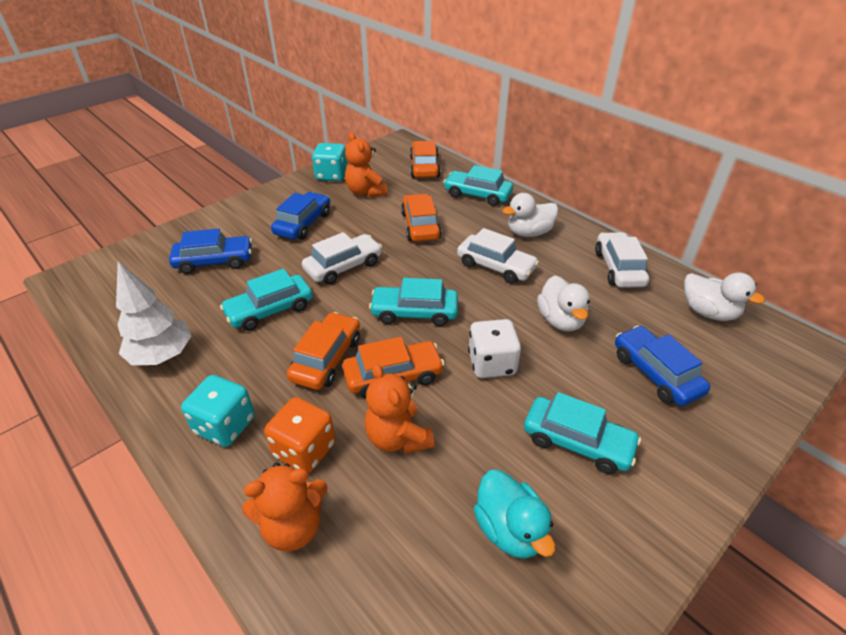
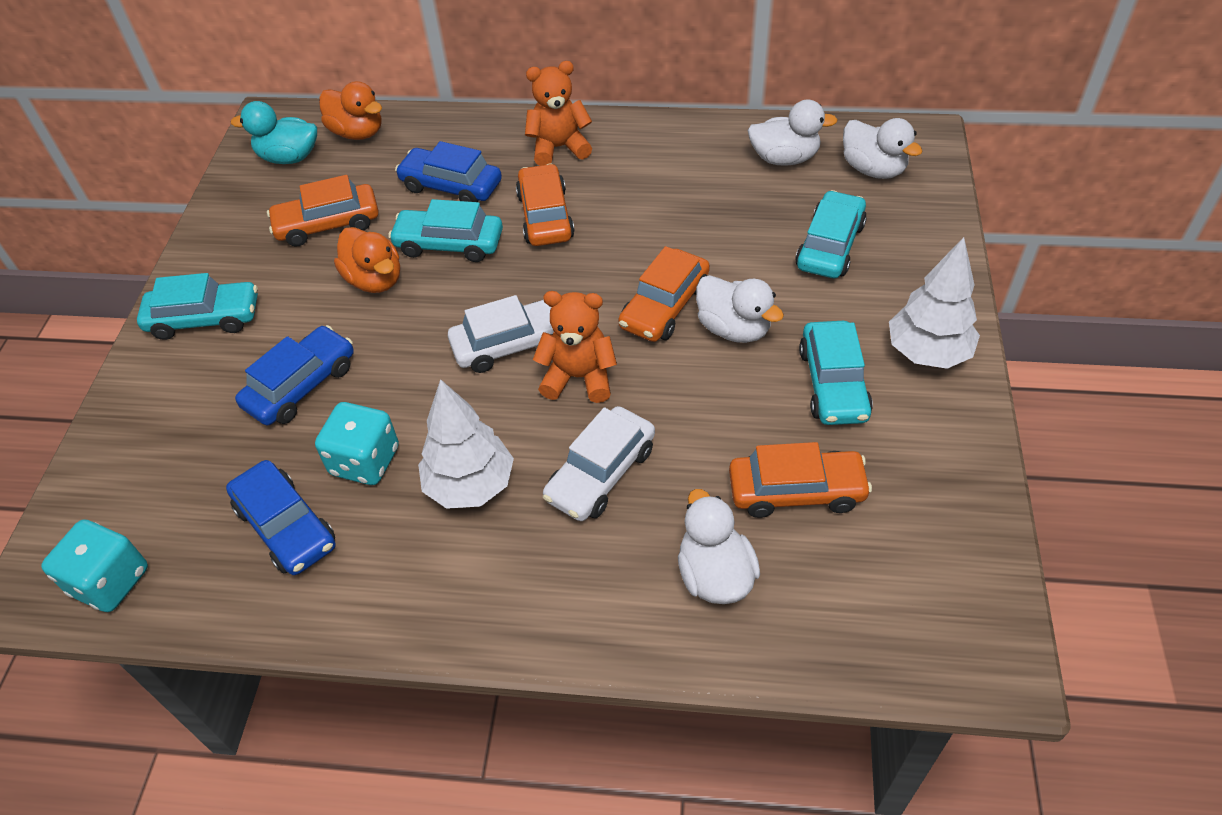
orange dice: [264,397,335,473] = 1 -> none = 0
orange duck: none = 0 -> [319,81,382,140] [334,227,400,293] = 2
orange teddy bear: [242,463,328,551] [345,132,388,197] [365,364,434,454] = 3 -> [525,61,592,166] [533,291,617,403] = 2
white car: [302,232,382,285] [457,228,539,284] [595,232,649,288] = 3 -> [448,295,554,373] [543,406,655,521] = 2
white dice: [468,319,521,378] = 1 -> none = 0
white duck: [502,193,559,237] [537,275,590,331] [684,272,765,321] = 3 -> [678,489,760,604] [696,275,784,343] [748,99,838,166] [843,118,922,179] = 4
white tree: [116,261,191,365] = 1 -> [418,379,514,509] [889,237,980,369] = 2

